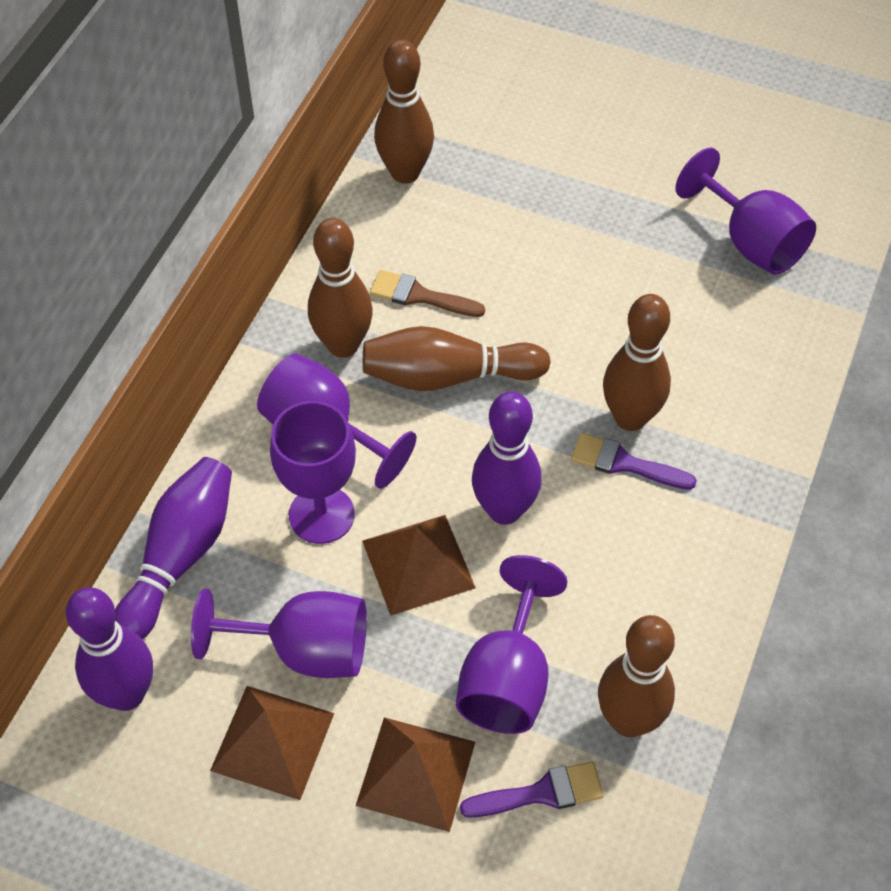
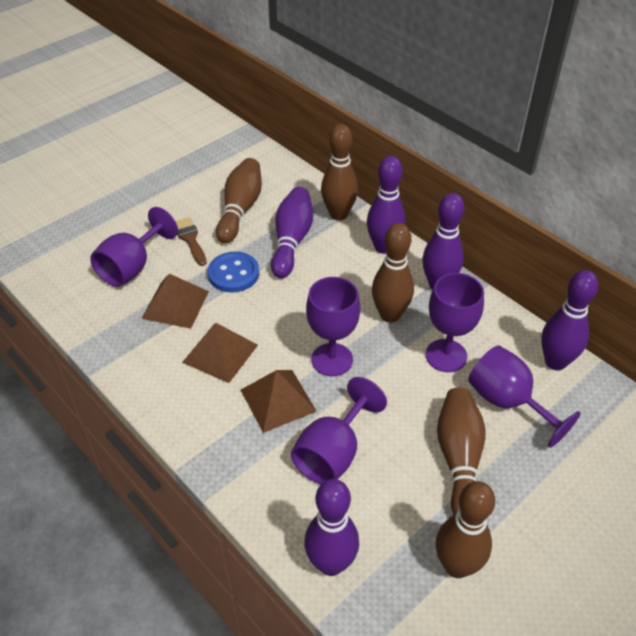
blue button: none = 0 -> [208,252,259,292] = 1
purple bowling pin: [66,587,153,711] [115,457,232,639] [472,391,542,525] = 3 -> [271,187,313,278] [304,479,359,576] [367,156,405,254] [422,193,464,290] [541,270,598,370] = 5
purple brush: [460,761,604,818] [571,433,697,490] = 2 -> none = 0

